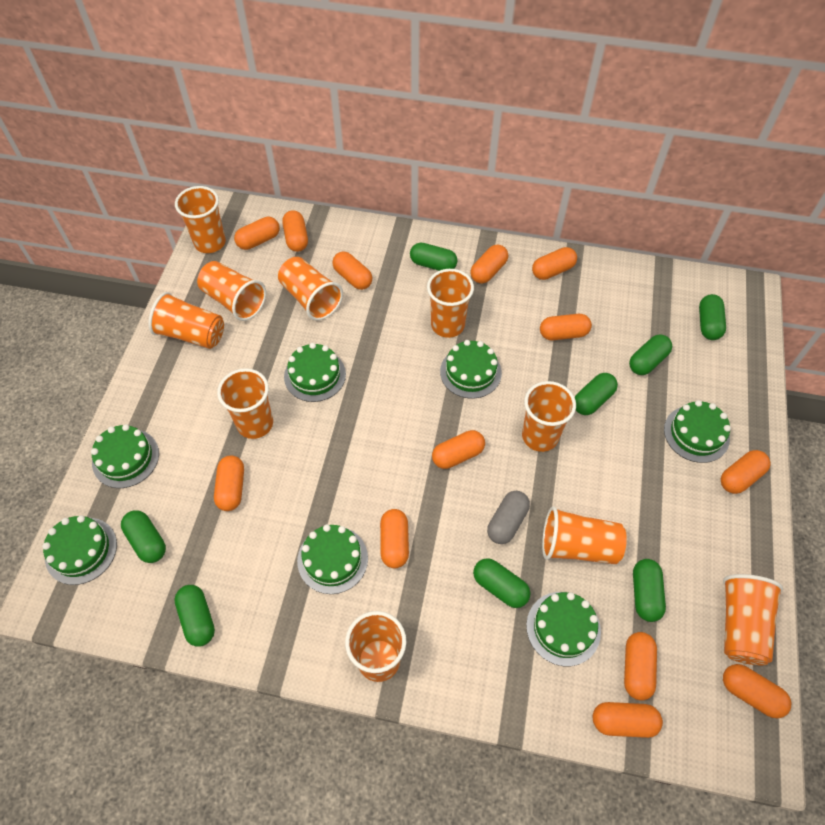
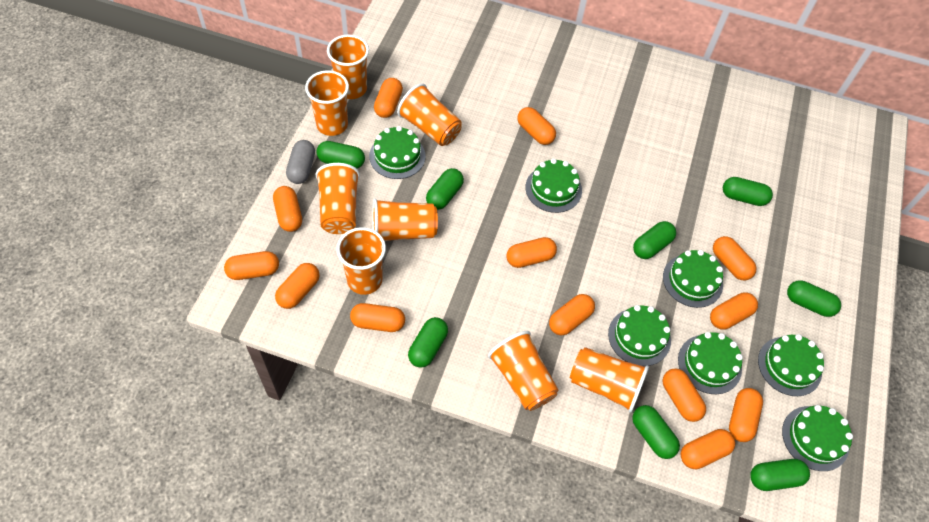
orange cup: [148,292,224,349] [175,186,226,253] [197,261,266,321] [217,368,273,439] [278,257,343,320] [345,611,407,682] [427,269,474,338] [522,381,576,452] [542,506,627,564] [723,574,783,665] = 10 -> [305,70,349,136] [315,163,360,234] [327,35,369,99] [336,227,386,295] [372,198,438,241] [397,83,462,146] [488,331,559,411] [570,347,649,413] = 8

